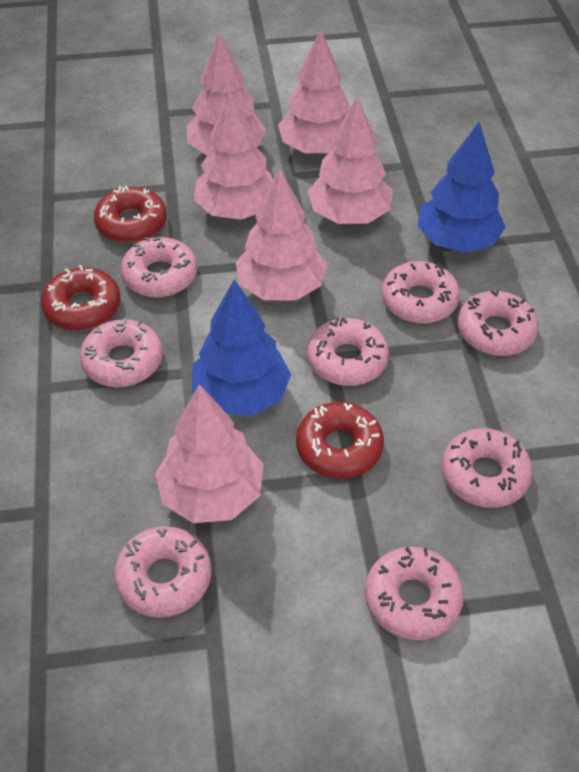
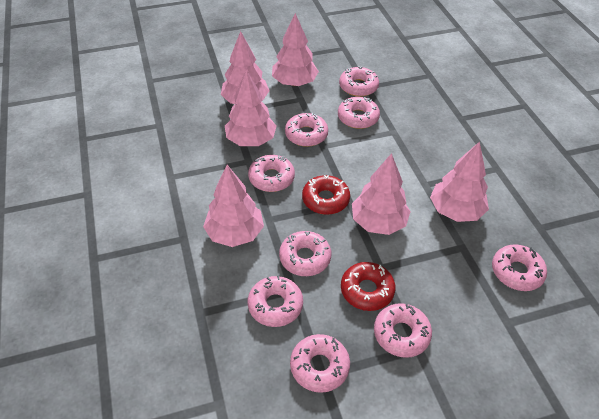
blue tree: [192,279,291,416] [417,122,506,253] = 2 -> none = 0
pink donut: [80,318,162,387] [114,526,212,618] [121,237,197,298] [307,317,389,386] [365,547,464,640] [382,261,460,324] [441,428,533,508] [457,290,539,356] = 8 -> [248,155,295,192] [248,275,303,327] [279,231,331,276] [285,113,328,147] [290,334,350,393] [338,97,380,129] [339,66,379,97] [374,303,432,358] [492,244,547,291] = 9
red donut: [41,265,121,330] [94,186,167,243] [296,402,384,478] = 3 -> [302,175,350,215] [341,262,395,311] = 2

